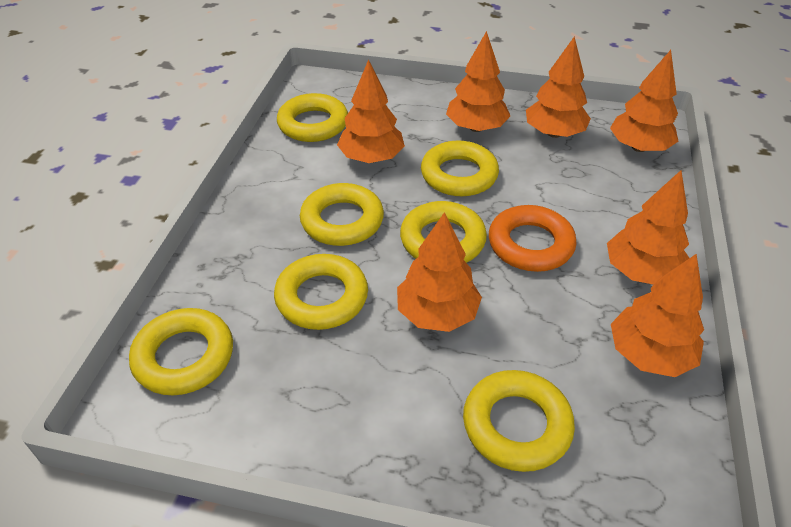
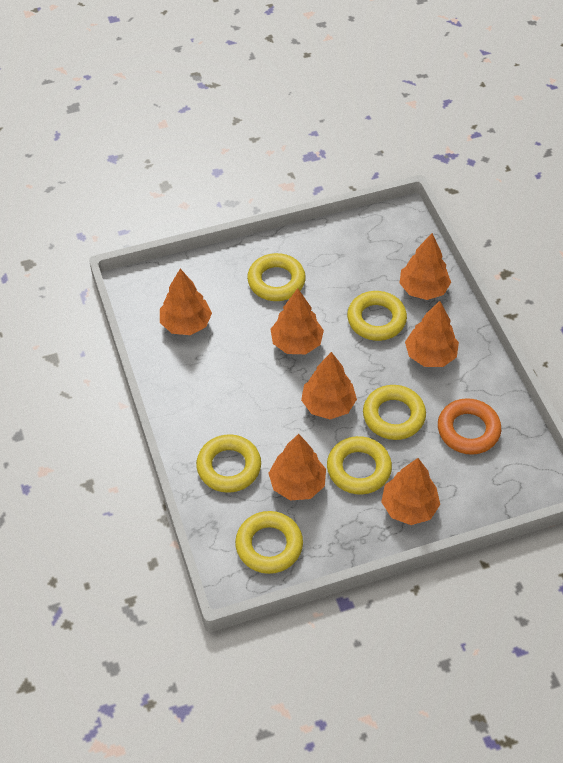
yellow ring: [129,308,233,395] [274,254,368,330] [277,93,348,142] [300,183,384,246] [400,201,487,263] [421,140,499,196] [463,370,575,472] = 7 -> [196,434,261,493] [235,511,303,574] [247,253,306,301] [327,436,392,495] [347,291,407,341] [363,385,426,440] = 6

